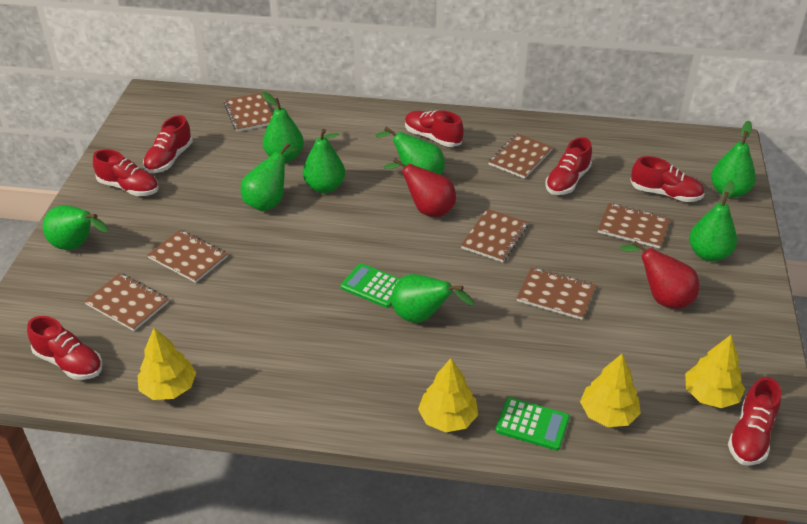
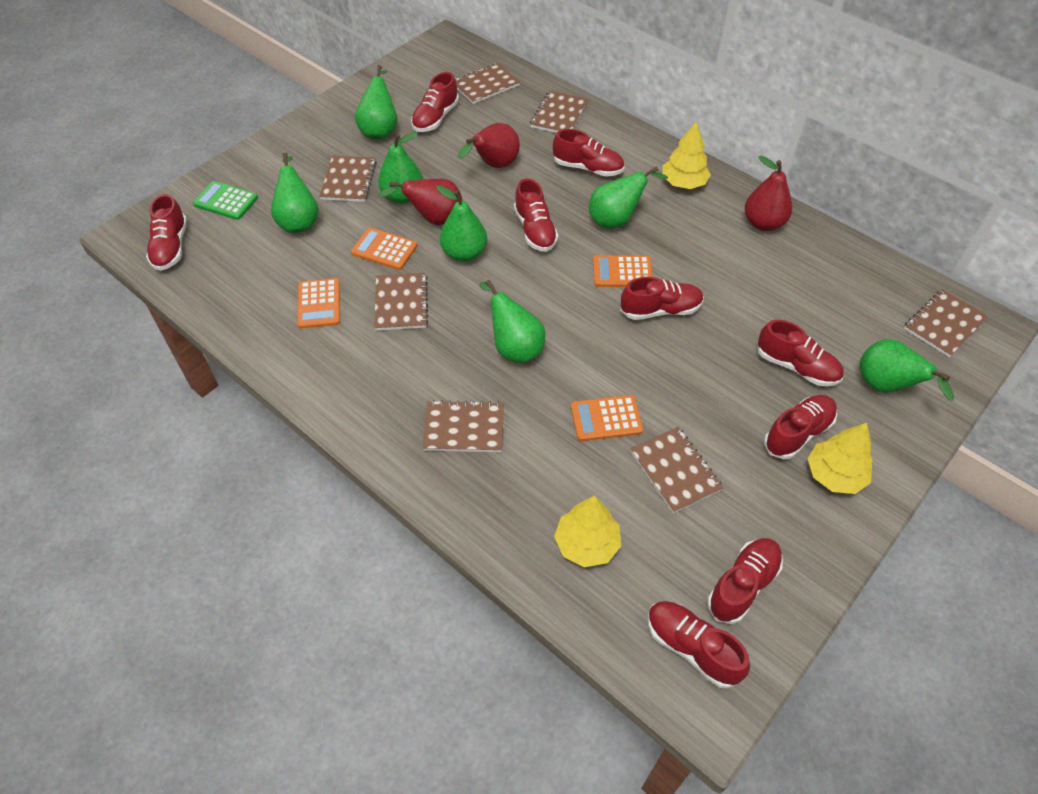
green calculator: [341,263,400,308] [495,397,570,451] = 2 -> [193,181,258,220] = 1
green pear: [43,205,108,250] [240,143,300,212] [262,92,304,162] [303,129,345,193] [375,127,445,175] [391,274,474,323] [689,180,737,261] [711,121,756,198] = 8 -> [271,153,319,233] [355,65,397,139] [378,132,423,204] [436,185,487,262] [479,280,545,364] [589,166,668,229] [860,339,954,401] = 7
orange calculator: none = 0 -> [297,278,340,329] [351,228,417,270] [571,395,643,441] [593,255,653,287] = 4
red pear: [384,158,456,217] [620,241,699,309] = 2 -> [378,179,463,225] [458,123,520,168] [745,156,792,231] = 3
red shoe: [27,316,103,380] [93,149,159,196] [143,115,193,173] [405,110,464,147] [545,137,592,195] [630,156,704,202] [728,377,781,466] = 7 -> [146,194,187,271] [411,72,459,132] [514,178,558,252] [553,129,624,177] [620,277,704,320] [648,601,750,689] [707,538,783,624] [757,320,844,386] [764,395,837,459] = 9
yellow tree: [137,328,196,400] [418,358,478,432] [580,354,641,427] [685,335,745,408] = 4 -> [554,496,621,567] [662,121,711,189] [807,423,873,494] = 3

